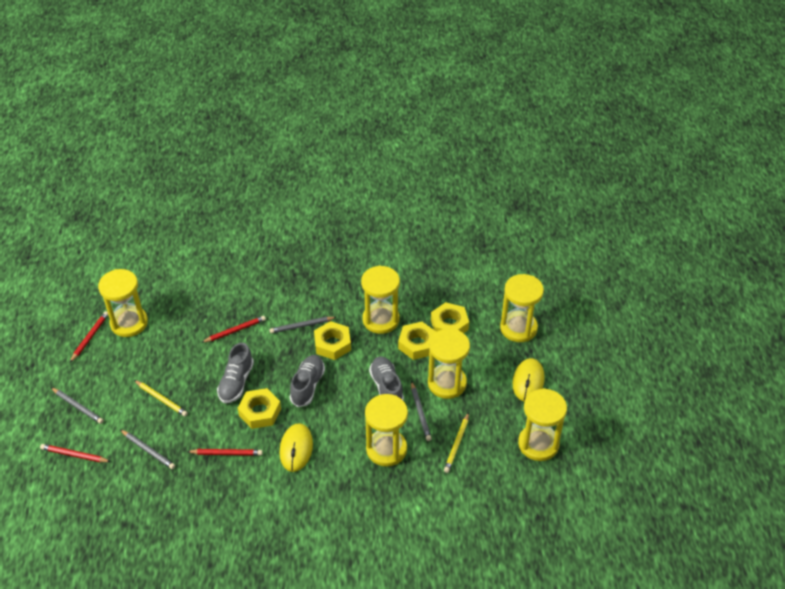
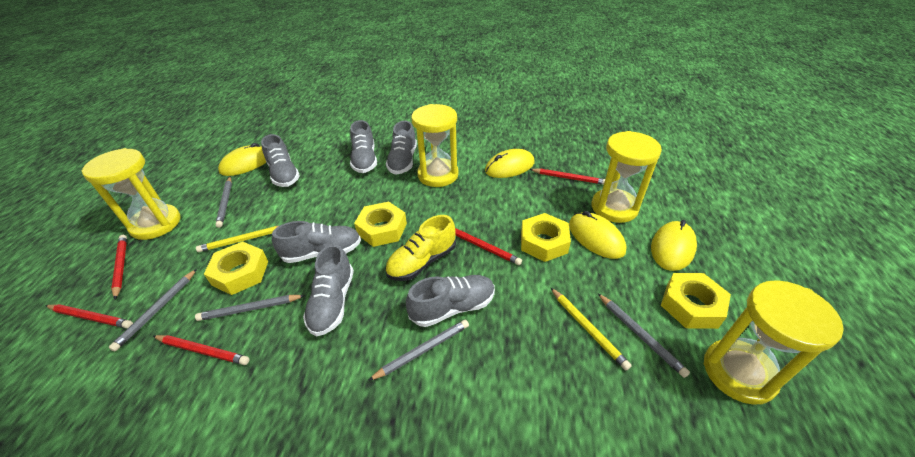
grey pencil: [51,387,104,424] [121,430,175,469] [270,317,336,333] [411,381,432,441] = 4 -> [109,269,197,351] [195,295,305,321] [215,177,232,228] [368,320,469,381] [598,293,690,378] = 5
grey shoe: [217,343,254,403] [290,355,325,407] [369,356,404,400] = 3 -> [261,134,300,187] [272,221,361,263] [303,244,354,336] [350,120,377,173] [386,121,417,175] [406,275,495,327] = 6
red pencil: [40,444,111,462] [70,311,108,362] [187,449,263,456] [201,316,266,343] = 4 -> [45,304,133,328] [111,235,127,299] [153,335,250,365] [455,228,522,265] [529,168,605,185] = 5
yellow hourglass: [98,269,148,337] [361,266,400,334] [365,394,408,467] [428,329,470,399] [500,274,544,342] [518,388,567,461] = 6 -> [82,148,180,240] [411,104,459,187] [591,131,662,223] [704,280,844,405] = 4
yellow mouse: [279,423,313,472] [512,358,545,402] = 2 -> [218,143,266,176] [485,149,534,178] [569,211,627,259] [651,220,697,271] = 4
yellow shoe: none = 0 -> [385,215,456,281] = 1

